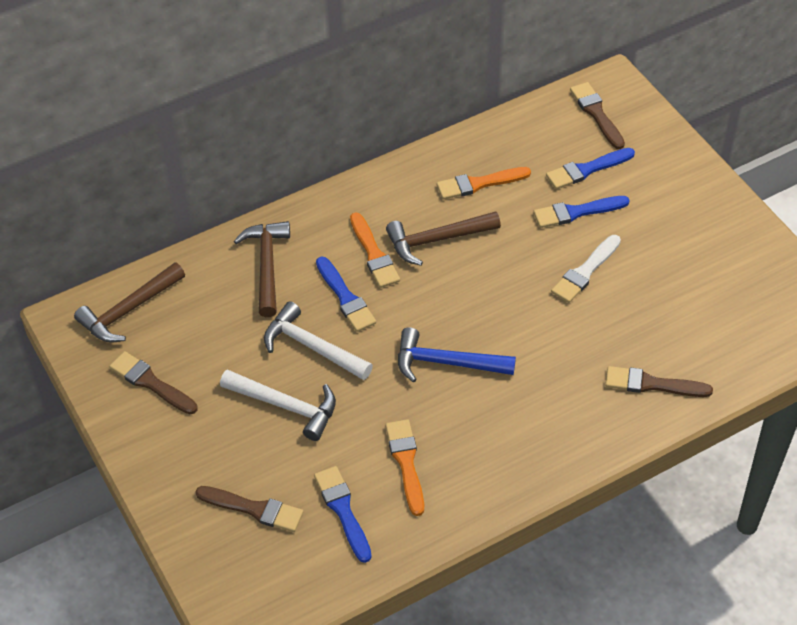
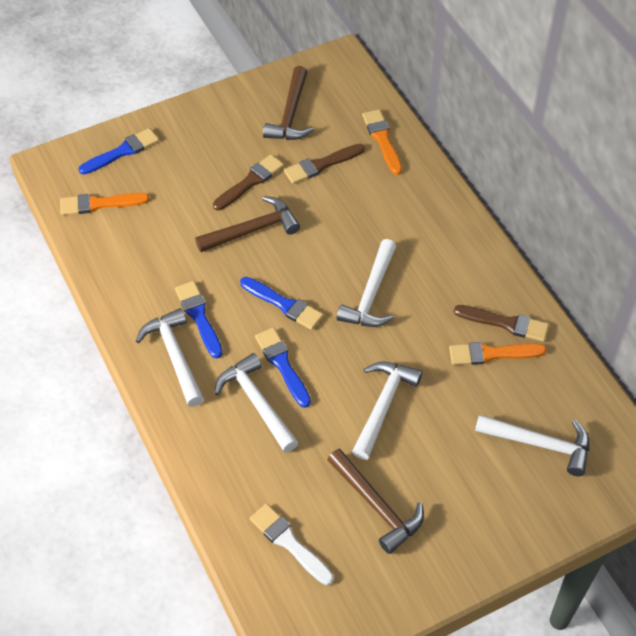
blue hammer: [398,327,516,383] = 1 -> none = 0
brown brush: [109,351,198,414] [195,486,303,532] [570,82,625,149] [605,366,713,397] = 4 -> [213,154,284,211] [284,144,365,184] [454,305,549,342] = 3
white hammer: [220,369,336,441] [264,301,373,380] = 2 -> [136,308,204,407] [215,353,298,452] [337,239,396,327] [352,361,422,460] [475,414,589,476] = 5

